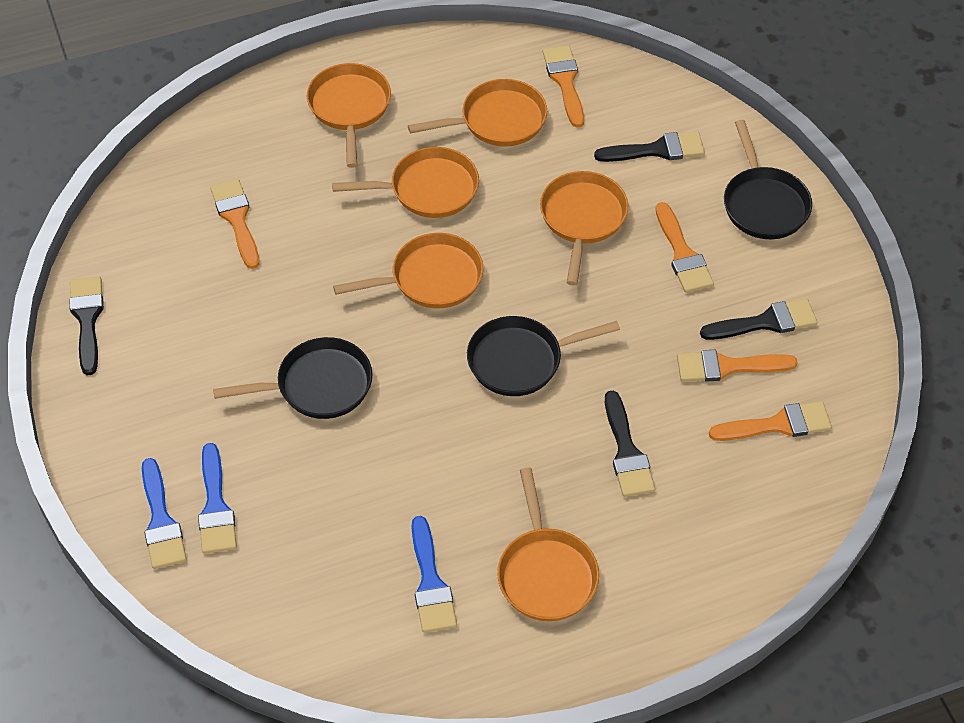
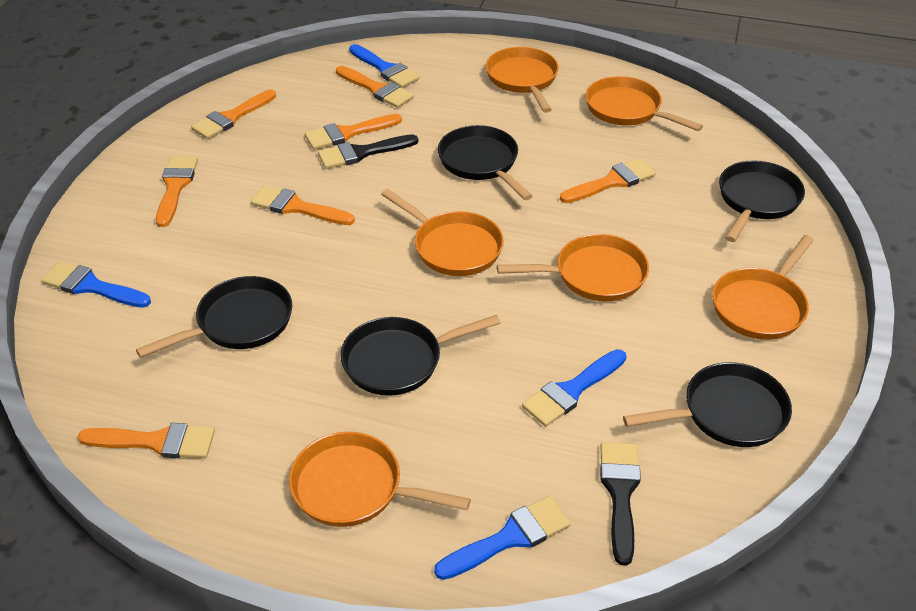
black brush: [69,276,104,376] [594,131,705,162] [605,391,656,497] [700,299,817,340] = 4 -> [318,134,418,169] [600,442,641,566] = 2
black pan: [213,337,372,419] [467,316,620,396] [724,120,812,239] = 3 -> [136,276,292,358] [341,315,501,396] [438,125,532,200] [623,362,792,447] [719,160,805,242] = 5
blue brush: [142,458,187,569] [198,443,237,554] [412,516,457,633] = 3 -> [41,261,151,308] [349,44,420,88] [434,496,571,580] [522,349,626,427] = 4
orange brush: [210,179,259,269] [543,45,584,127] [656,202,714,293] [677,350,798,382] [709,401,832,441] = 5 -> [78,423,215,458] [156,156,198,227] [191,90,276,139] [251,185,355,225] [305,114,402,150] [336,66,414,108] [560,158,656,203] = 7

